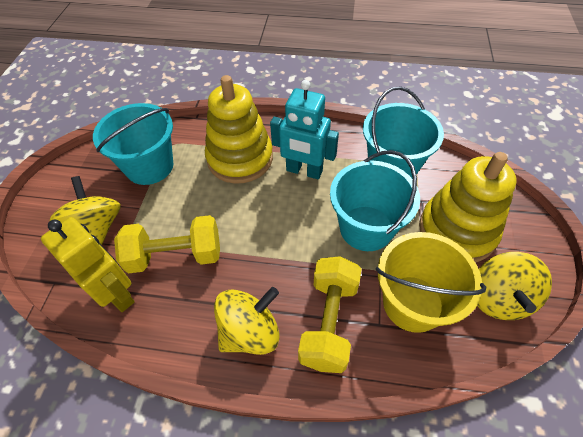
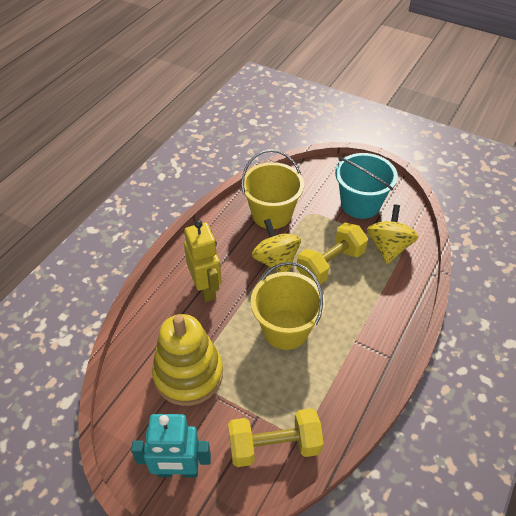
turquoise bucket: [93,103,173,185] [330,150,420,251] [363,86,444,179] = 3 -> [335,153,398,219] = 1
yellow bucket: [376,232,486,333] = 1 -> [241,150,304,229] [251,262,325,350] = 2
yellow spinning top: [49,176,121,245] [214,287,280,355] [477,252,552,320] = 3 -> [252,219,301,273] [367,205,418,264] = 2
yellow stacking toy: [205,75,273,184] [419,152,517,262] = 2 -> [152,314,223,406] = 1

